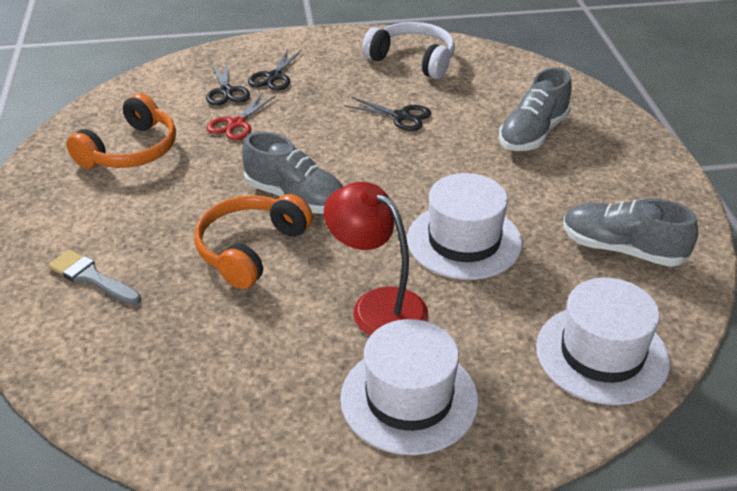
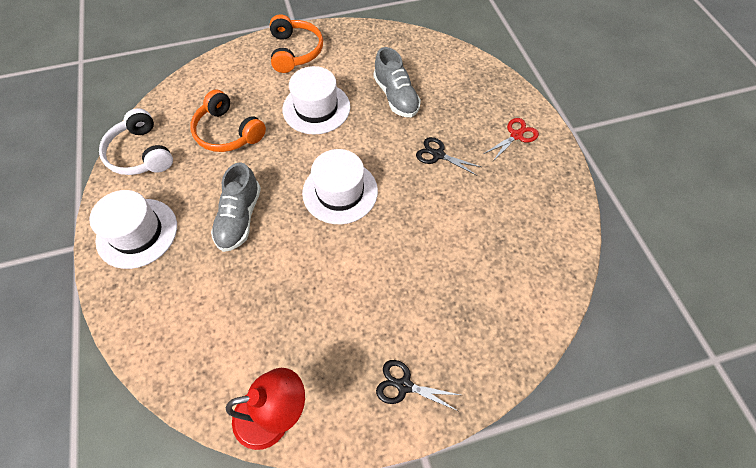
black scissors: [206,60,250,106] [248,49,302,91] [344,97,431,131] = 3 -> [376,360,460,411] [416,137,481,176] = 2
grey brush: [48,250,141,305] = 1 -> none = 0
grey shoe: [242,131,343,214] [499,67,572,151] [563,198,698,267] = 3 -> [211,162,261,252] [374,47,421,117] = 2

